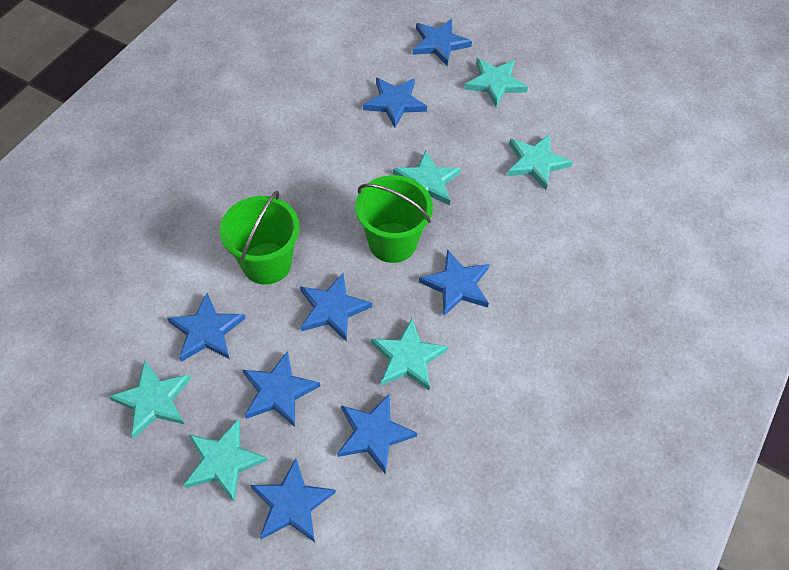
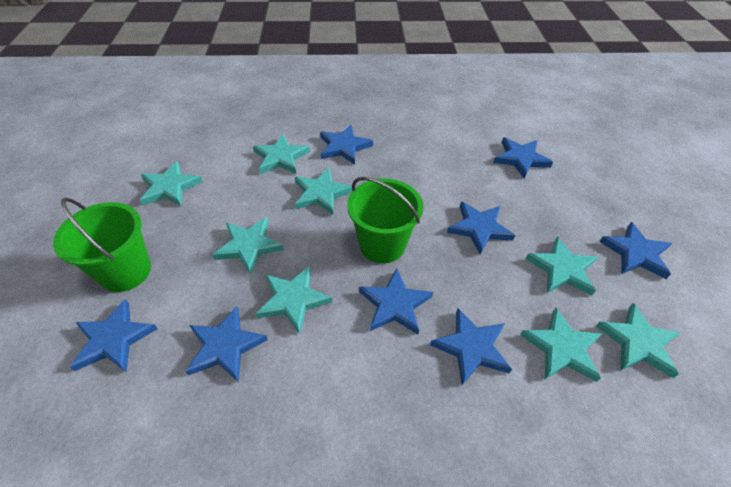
turquoise star: [109,361,191,438] [184,419,268,503] [371,319,448,390] [393,150,461,205] [464,58,528,107] [507,134,573,190] = 6 -> [140,161,203,206] [212,217,284,275] [253,134,310,174] [256,266,332,334] [295,168,352,215] [520,308,602,382] [526,236,598,295] [596,303,681,378] = 8

